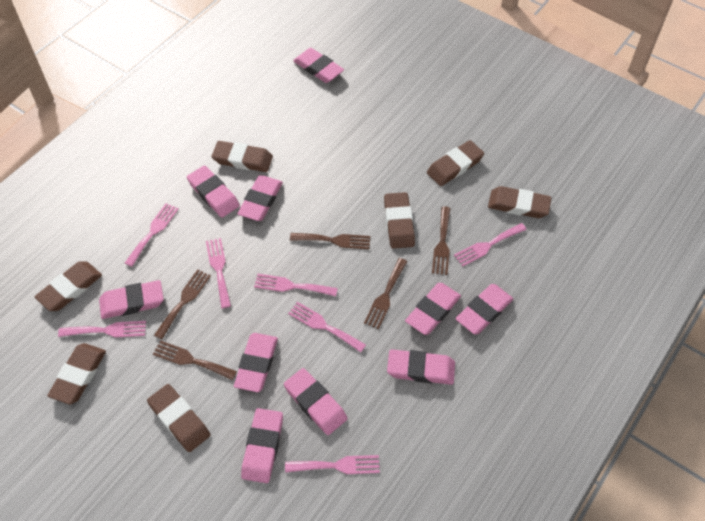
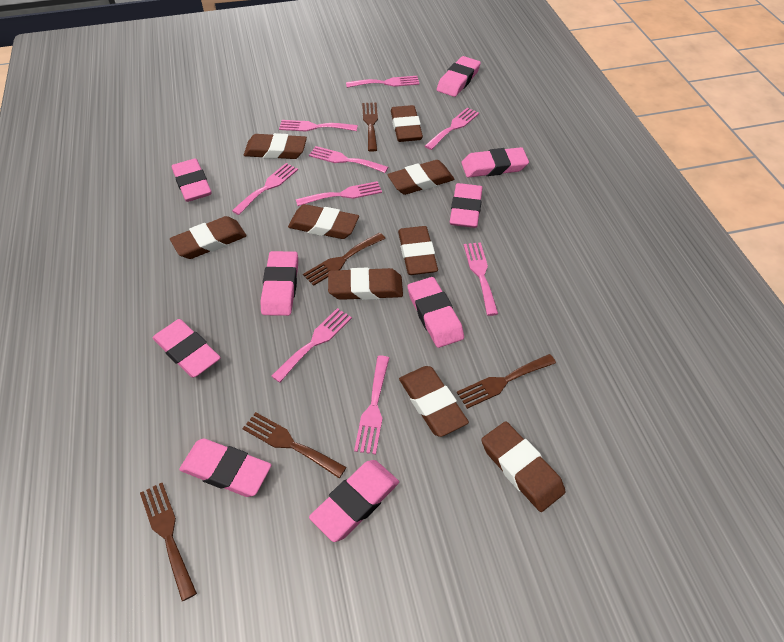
brown eraser: [35,261,102,311] [47,343,106,404] [147,384,210,452] [212,141,273,172] [384,192,415,249] [427,140,484,186] [488,186,551,218] = 7 -> [170,216,247,259] [244,133,307,159] [288,204,359,239] [328,268,403,300] [387,160,455,195] [391,105,423,142] [398,226,438,275] [399,366,469,437] [482,421,566,512] = 9
pink eraser: [99,280,164,319] [187,165,240,218] [234,333,278,392] [237,175,283,221] [241,408,283,483] [284,368,348,435] [293,48,344,83] [387,349,455,385] [405,283,461,335] [455,284,513,334] = 10 -> [152,319,221,378] [172,158,212,202] [179,438,271,497] [260,251,298,316] [309,460,399,542] [408,277,464,348] [437,56,481,97] [450,183,483,228] [461,147,529,177] = 9
pink fork: [58,321,146,338] [125,203,179,267] [206,238,231,308] [254,274,338,296] [285,455,380,474] [288,302,366,352] [454,223,527,267] = 7 -> [232,163,298,215] [271,308,352,383] [279,120,358,131] [296,181,382,206] [309,146,388,173] [346,76,419,88] [354,356,389,455] [425,107,479,150] [464,242,498,316] = 9

